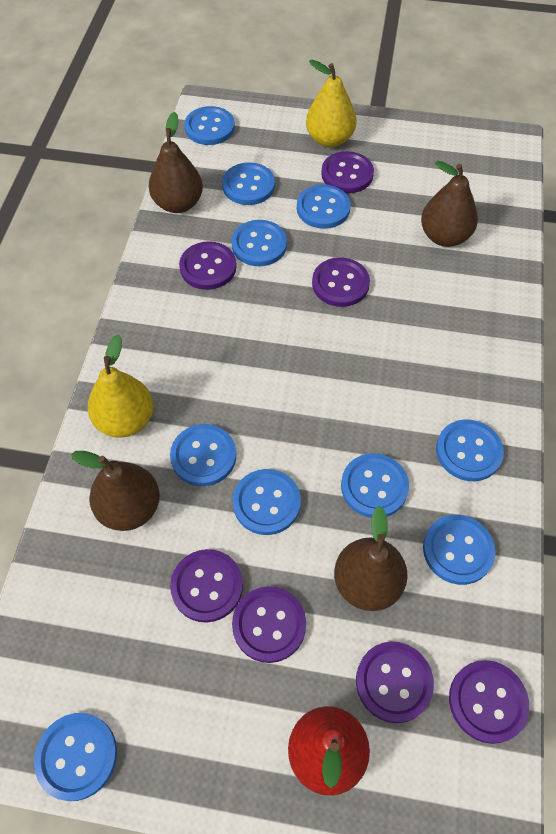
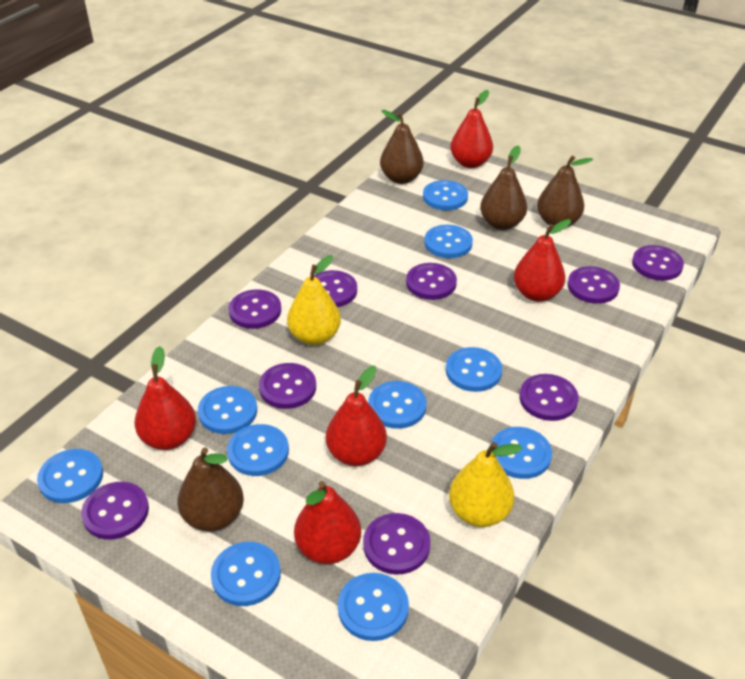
purple button: [170,549,243,623] [179,241,236,290] [232,586,306,663] [312,257,370,307] [321,151,374,193] [356,642,434,723] [449,660,529,744] = 7 -> [81,482,149,540] [229,289,281,329] [259,363,316,409] [314,270,357,307] [363,513,430,575] [406,263,457,300] [519,374,579,421] [568,266,620,304] [632,245,684,281] = 9
red pear: [288,706,370,796] = 1 -> [134,346,196,450] [294,481,361,564] [326,366,387,466] [450,90,493,168] [514,219,571,302] = 5

